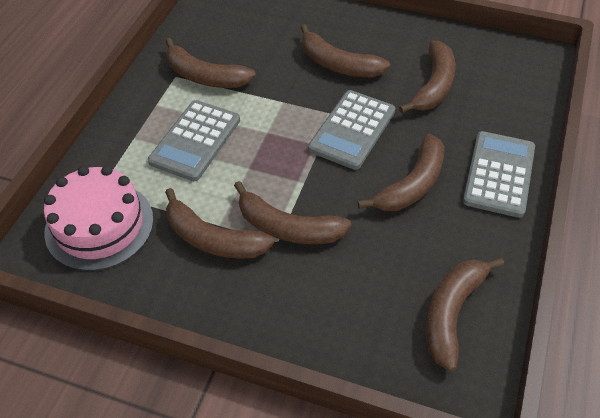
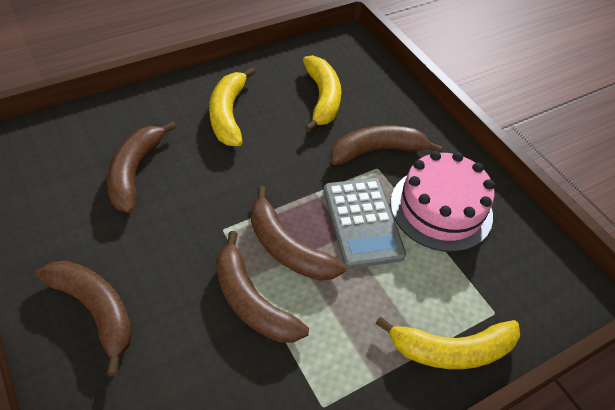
brown banana: [165,38,256,88] [165,188,275,259] [234,181,352,244] [300,24,390,77] [358,133,444,211] [399,41,456,113] [426,258,504,371] = 7 -> [36,261,132,376] [107,121,177,213] [216,231,309,342] [251,186,346,281] [330,125,443,165] = 5
grey calculator: [148,100,240,181] [308,90,395,170] [463,131,535,218] = 3 -> [323,178,406,269] = 1
yellow banana: none = 0 -> [209,67,255,146] [303,55,341,132] [375,317,520,369] = 3

